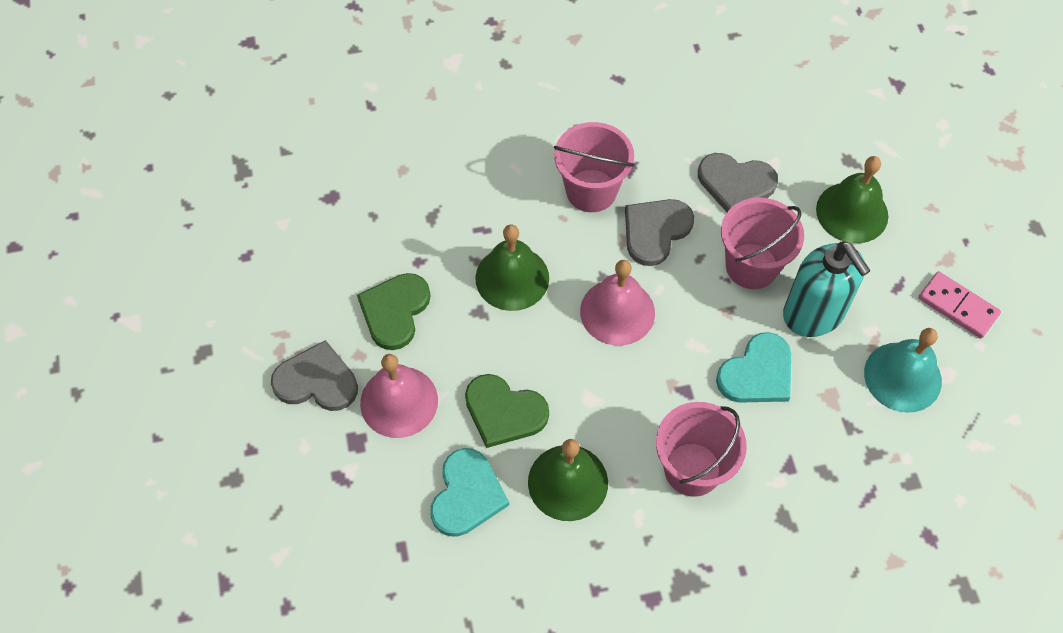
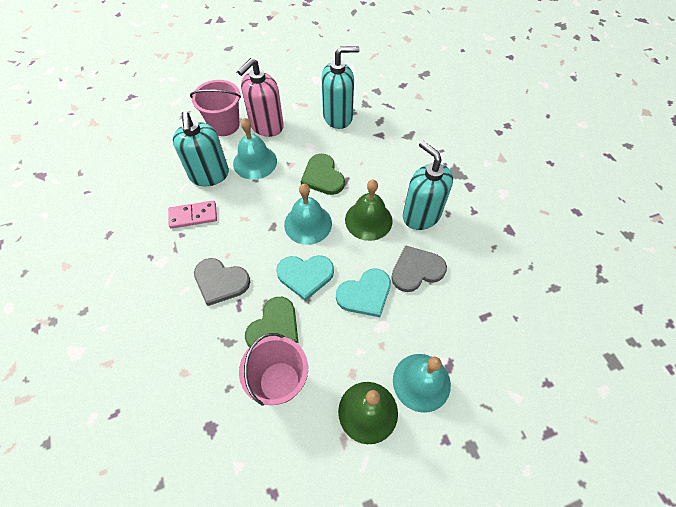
green bell: [475,224,549,311] [528,439,608,521] [816,156,888,243] = 3 -> [338,382,398,444] [345,180,393,241] = 2
grey heart: [271,340,358,411] [625,199,694,266] [698,153,778,212] = 3 -> [194,258,250,306] [391,245,447,292] = 2
pink bell: [360,354,438,438] [580,260,655,346] = 2 -> none = 0
pink bucket: [554,122,635,212] [656,402,747,497] [721,197,804,289] = 3 -> [190,80,241,136] [239,333,308,406] = 2
pink soap dispenser: none = 0 -> [237,58,284,137] = 1
turquoise bell: [864,328,942,413] = 1 -> [233,118,277,180] [284,184,332,245] [393,354,451,413] = 3
turquoise soap dispenser: [783,241,871,337] = 1 -> [173,111,229,186] [322,46,359,129] [403,141,453,230] = 3

